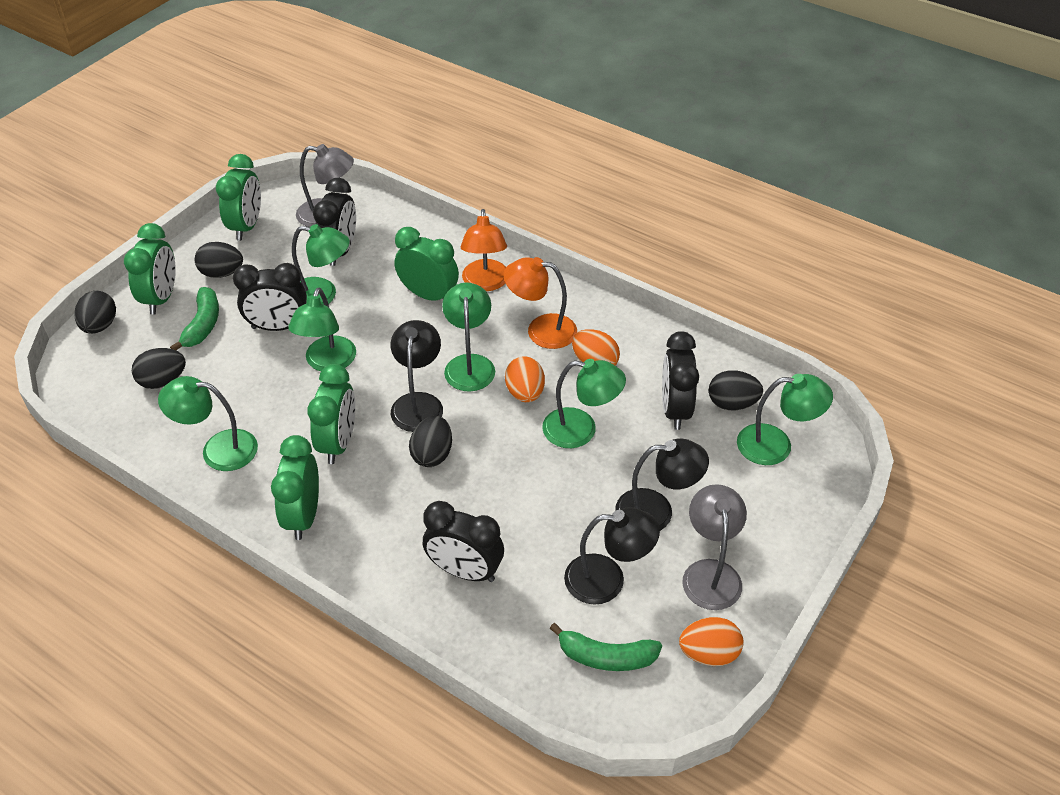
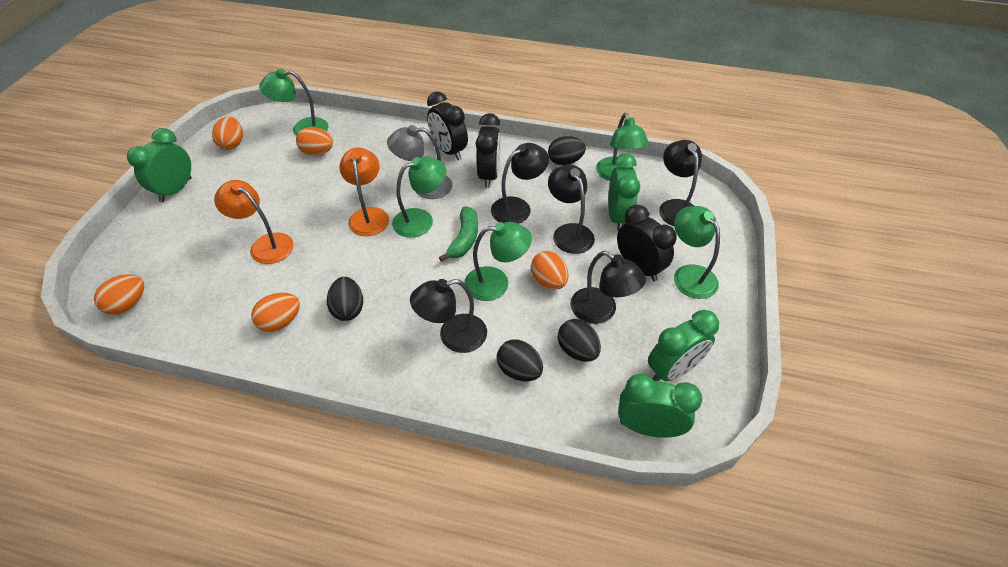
black clock: [233,263,307,331] [313,178,356,266] [423,501,504,582] [662,331,699,430] = 4 -> [427,91,468,160] [476,113,501,188] [617,205,677,281] = 3
black egg: [75,291,116,334] [132,348,186,389] [195,242,243,278] [409,416,452,467] [709,370,763,410] = 5 -> [327,277,363,321] [497,339,543,381] [548,136,586,165] [558,319,601,362] = 4
black lamp: [390,320,443,432] [564,507,660,605] [615,438,709,531] = 3 -> [410,279,487,353] [491,143,549,224] [548,164,595,254] [571,251,646,324] [659,140,702,226] = 5
green banana: [170,287,219,350] [550,623,662,671] = 2 -> [439,206,478,262] = 1
green clock: [124,223,176,315] [216,154,261,241] [271,435,319,540] [307,364,355,464] [394,227,459,301] = 5 -> [127,128,192,202] [608,153,640,231] [618,374,702,438] [648,310,719,381] = 4
green lamp: [158,376,258,471] [288,288,356,371] [292,224,350,305] [442,282,495,391] [542,359,626,448] [737,374,833,465] = 6 -> [259,69,328,136] [392,156,446,238] [465,222,532,301] [596,113,649,181] [674,206,720,299] = 5
grey lamp: [296,144,354,227] [682,484,747,610] = 2 -> [387,125,452,199] = 1
orange egg: [505,356,545,402] [572,329,620,366] [679,617,743,666] = 3 -> [94,274,144,315] [212,117,243,150] [251,293,300,332] [296,127,333,156] [531,251,568,290] = 5

